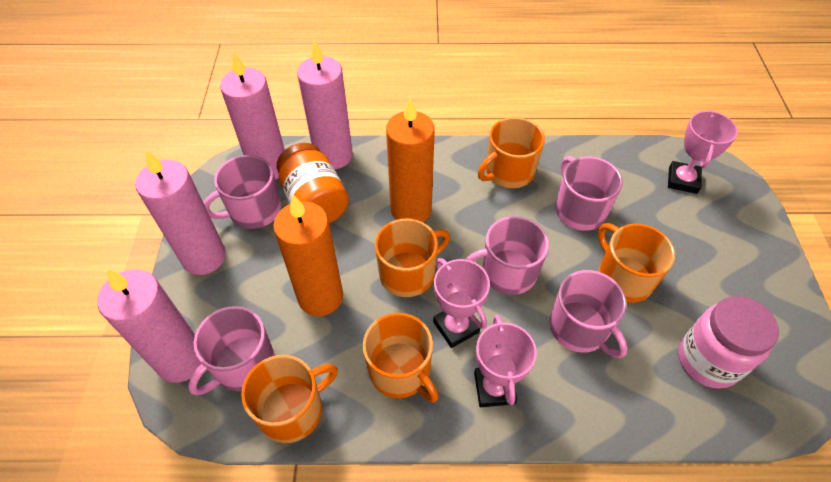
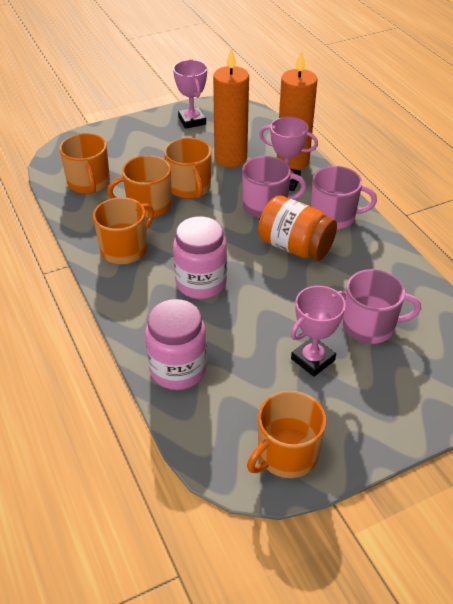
pink candle: [97,269,202,383] [135,150,226,275] [220,52,285,180] [297,39,353,169] = 4 -> none = 0
pink jar: [678,296,779,389] = 1 -> [145,299,207,390] [173,216,227,299] = 2
pink mug: [188,306,275,395] [204,155,281,229] [465,216,549,295] [549,270,628,358] [555,156,622,231] = 5 -> [242,156,307,218] [311,166,377,230] [343,269,421,344] = 3

